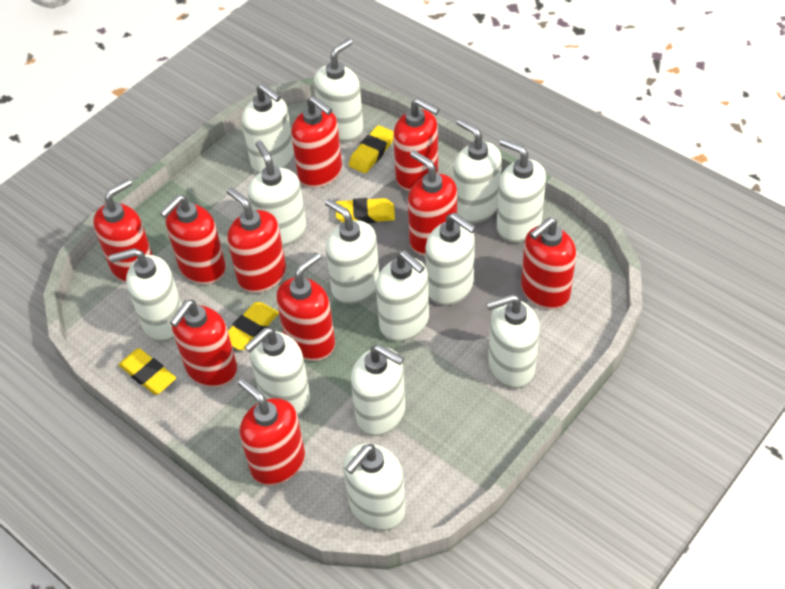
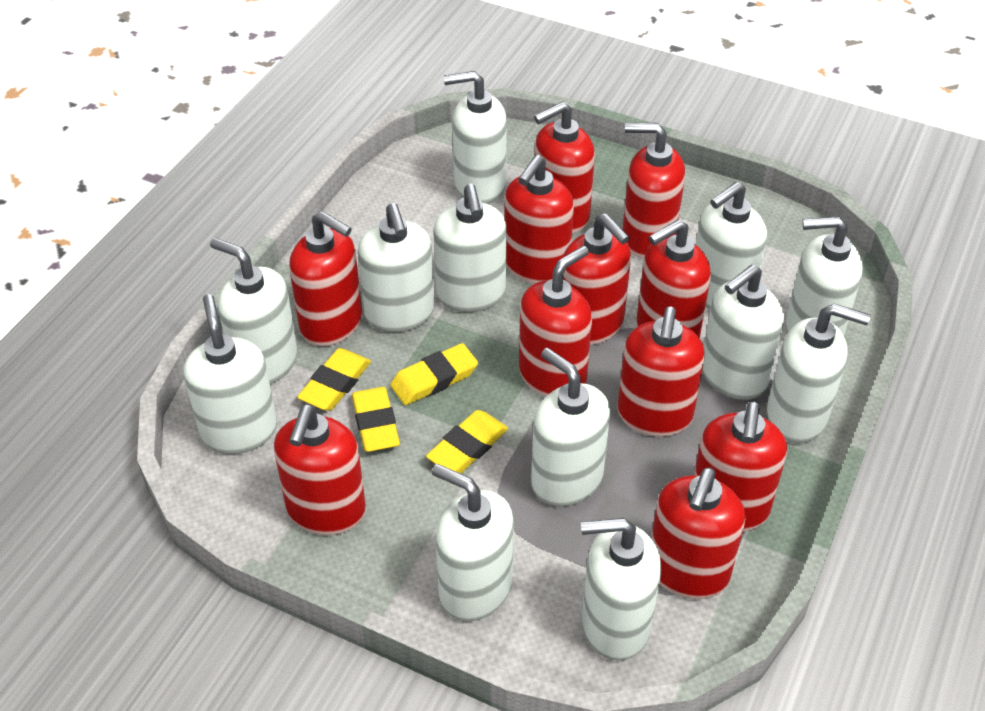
red soap dispenser: [93,179,153,283] [160,195,226,285] [169,300,237,388] [227,187,286,293] [238,378,305,486] [276,253,335,361] [291,96,342,188] [393,98,440,191] [408,150,457,256] [521,217,576,310] = 10 -> [274,404,366,535] [289,211,362,346] [504,155,574,284] [519,246,592,397] [534,102,595,234] [563,213,631,345] [618,307,705,437] [622,123,685,259] [636,219,711,339] [651,467,745,599] [694,401,787,532] = 11
white soap dispenser: [109,248,182,342] [242,83,294,174] [244,328,310,415] [248,141,306,247] [314,38,363,142] [325,199,379,305] [343,444,406,531] [351,344,405,436] [376,250,429,342] [425,213,476,306] [453,118,502,224] [486,294,540,389] [497,138,546,243] = 13 -> [184,294,277,454] [210,238,297,384] [358,203,435,332] [432,464,514,621] [433,184,507,312] [443,71,507,204] [531,348,610,506] [581,518,661,661] [696,182,767,310] [702,265,784,400] [767,304,870,443] [785,216,863,336] = 12

